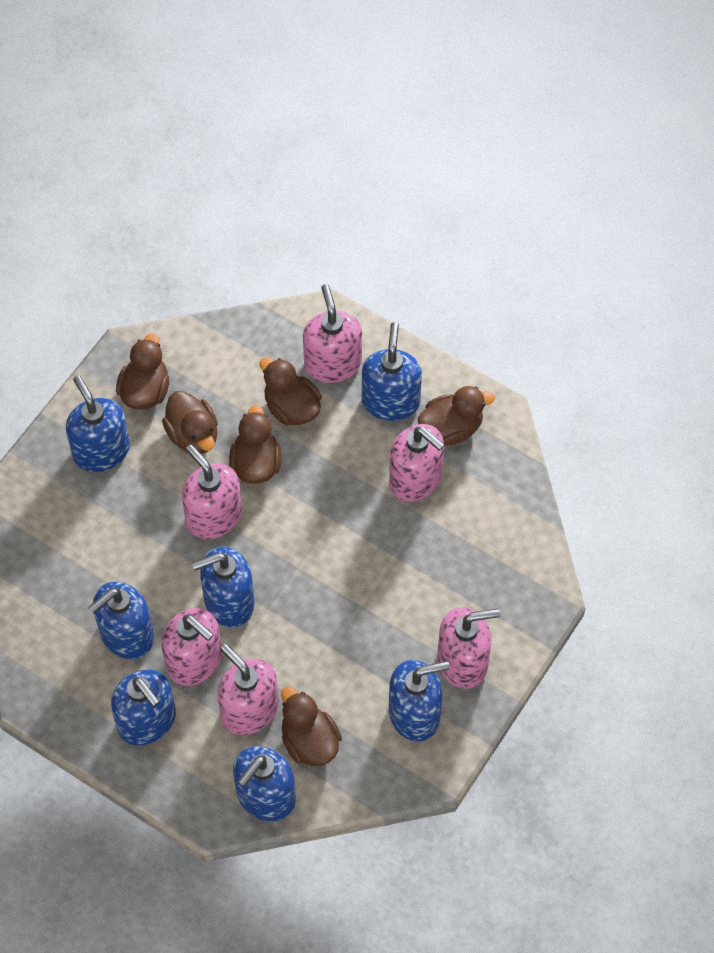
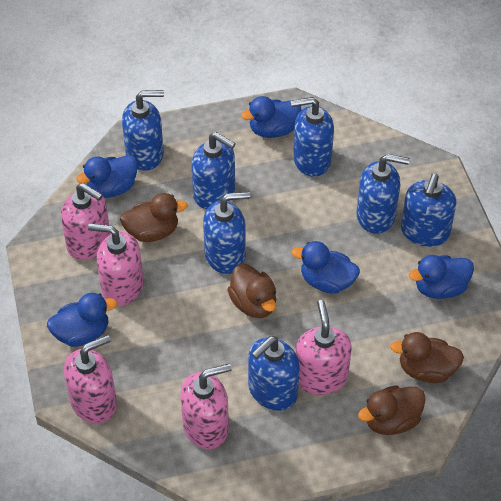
blue duck: none = 0 -> [47,293,117,347] [76,155,138,198] [241,96,302,138] [292,241,360,293] [409,255,474,299] = 5
brown duck: [116,333,169,410] [162,391,218,454] [229,405,281,484] [260,357,322,425] [281,686,342,766] [418,386,495,446] = 6 -> [120,193,188,242] [227,263,276,318] [358,385,426,435] [390,332,464,383] = 4
pink soap dispenser: [161,608,222,686] [182,445,242,539] [217,644,279,735] [303,284,362,383] [389,424,445,502] [437,607,500,689] = 6 -> [61,183,110,260] [64,335,117,424] [88,223,143,306] [180,364,232,449] [296,300,352,395] = 5

